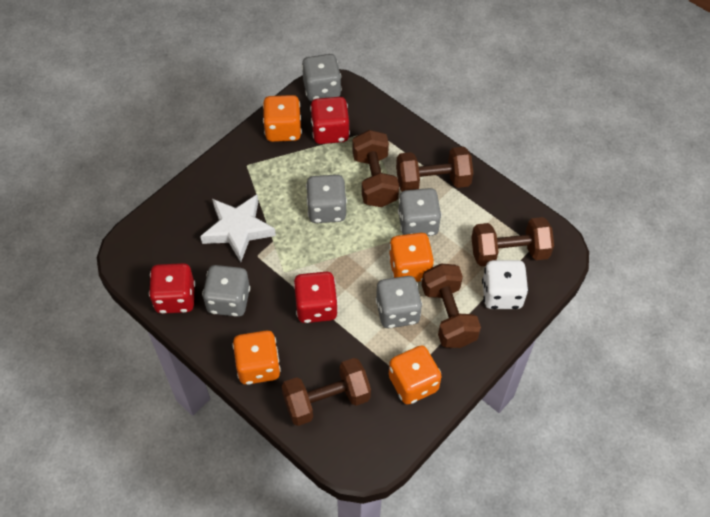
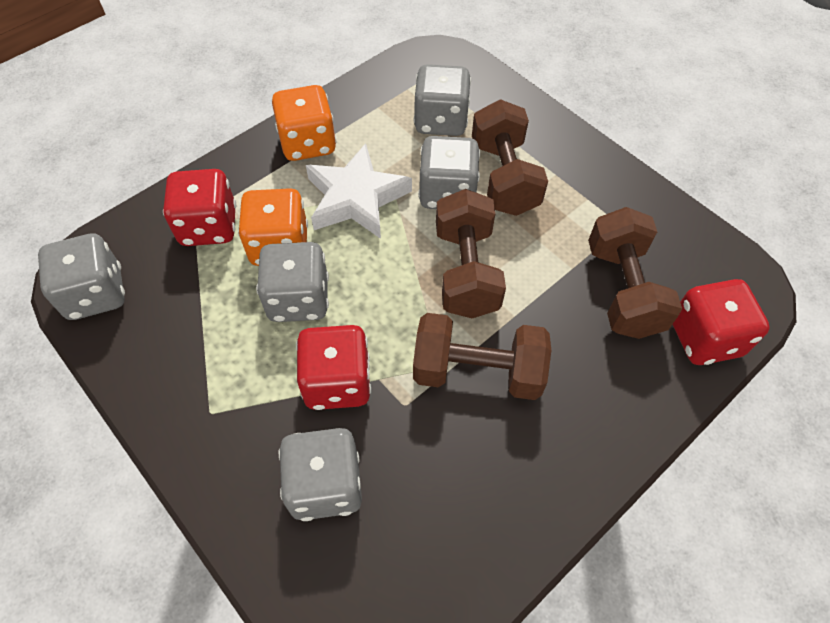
brown dumbbell: [281,358,371,426] [352,130,399,207] [396,147,473,192] [422,263,481,348] [471,217,554,266] = 5 -> [413,313,551,400] [436,189,506,318] [472,100,548,216] [588,207,682,339] = 4
orange dice: [233,331,281,385] [263,95,302,142] [389,233,434,282] [389,345,442,405] = 4 -> [238,188,308,266] [272,85,336,161] = 2
white dice: [482,260,529,309] = 1 -> none = 0

